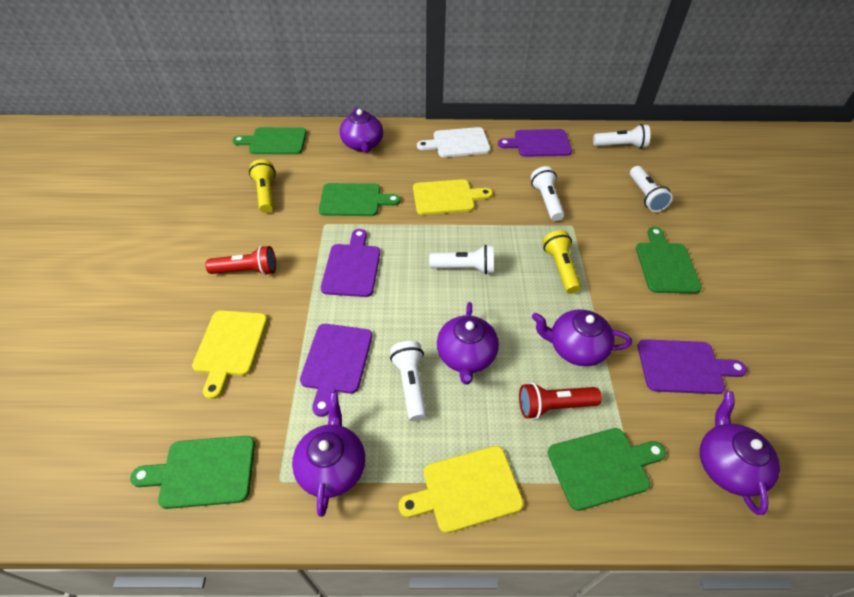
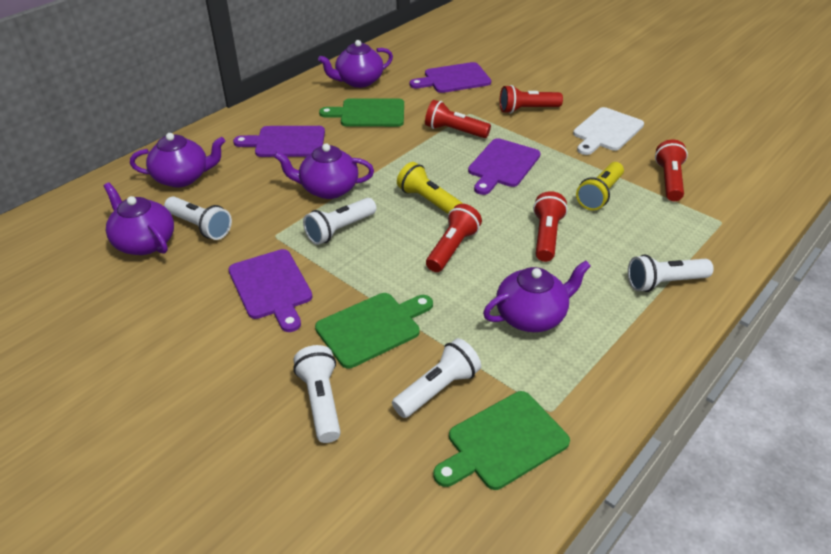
green cutting board: [130,436,255,509] [232,127,307,154] [319,183,401,216] [548,428,666,511] [636,227,702,293] = 5 -> [315,293,433,368] [319,98,404,127] [433,391,570,490] = 3
red flashlight: [205,246,276,275] [519,383,602,419] = 2 -> [425,100,491,138] [426,204,482,272] [500,85,563,114] [533,191,568,262] [655,139,688,201] = 5
yellow cutting board: [192,310,268,399] [399,446,524,533] [413,179,493,215] = 3 -> none = 0

